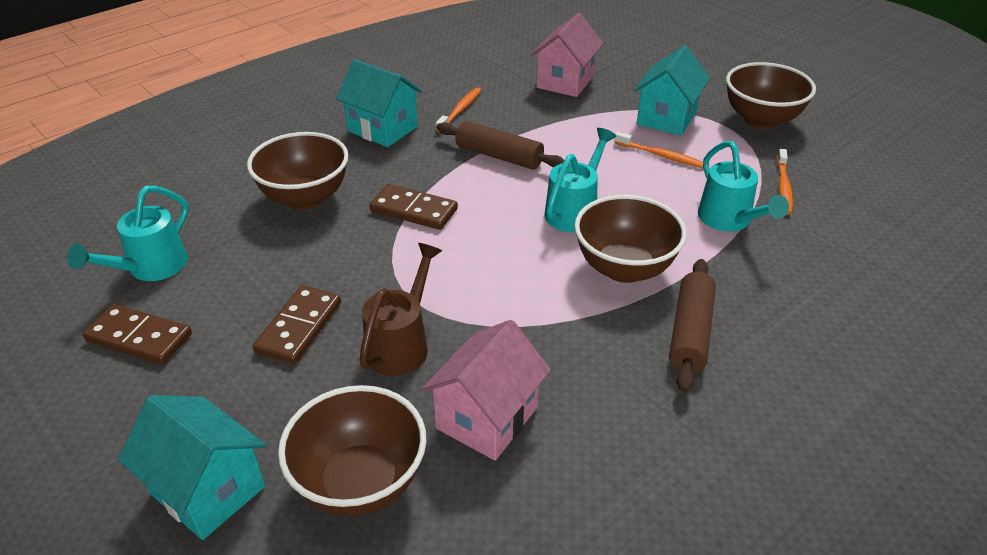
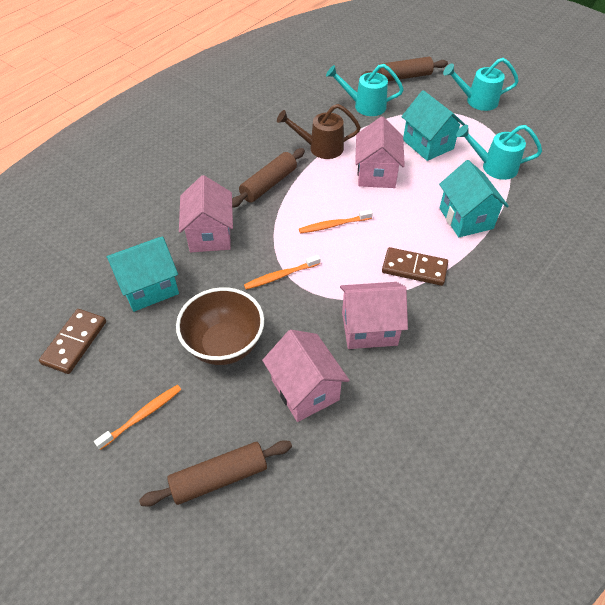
brown bowl: [247,132,349,210] [278,385,427,516] [574,195,687,283] [726,62,816,129] = 4 -> [176,287,264,365] = 1
brown domino: [83,304,192,365] [253,285,341,364] [370,184,458,230] = 3 -> [39,309,106,374] [382,247,448,286] = 2
brown rolling pin: [436,121,564,170] [669,259,716,393] = 2 -> [139,440,292,507] [232,148,305,208] [361,57,448,81] = 3
pink house: [421,320,551,461] [531,13,604,97] = 2 -> [179,175,233,252] [262,330,350,422] [340,282,408,349] [355,116,405,188] = 4

